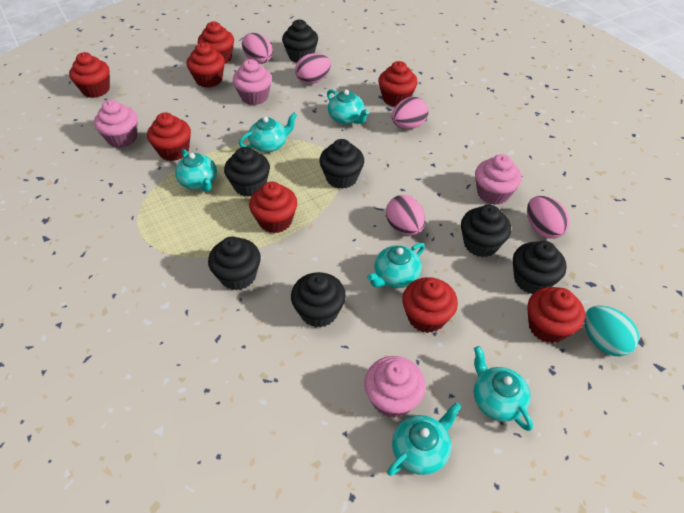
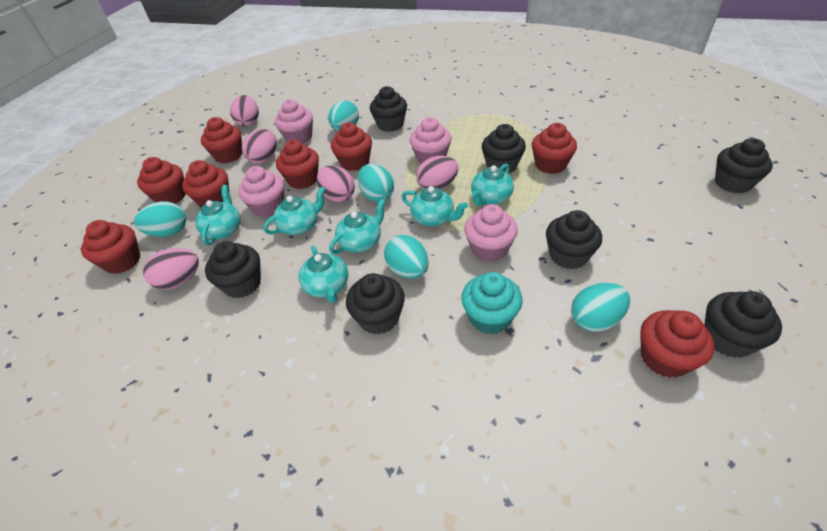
turquoise cupcake: none = 0 -> [461,272,522,335] = 1
turquoise egg: [584,306,639,356] = 1 -> [134,201,186,237] [328,101,359,131] [358,164,394,202] [384,235,429,278] [571,283,630,332] = 5

